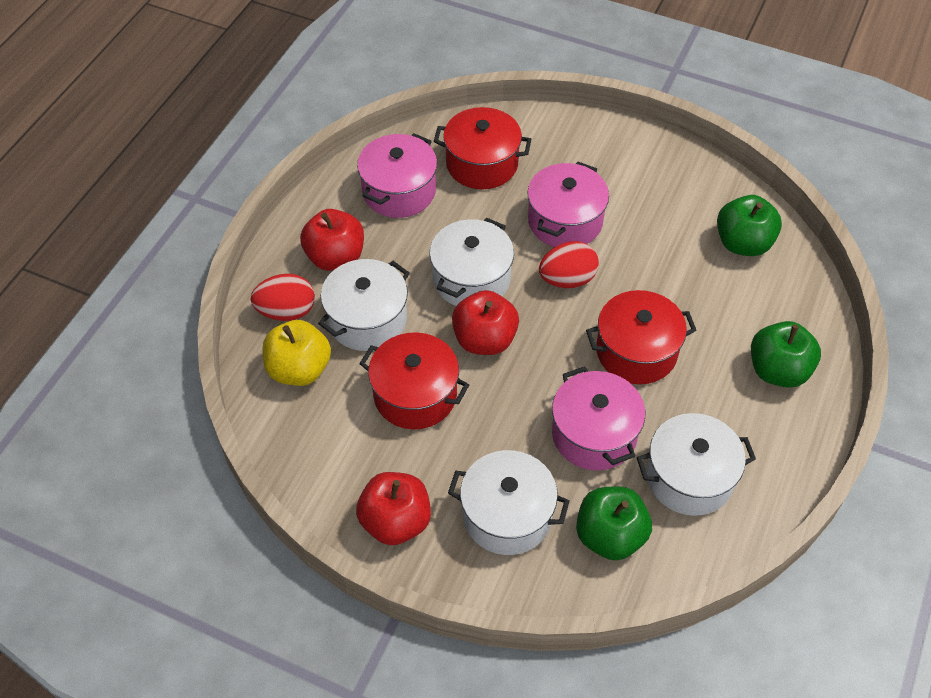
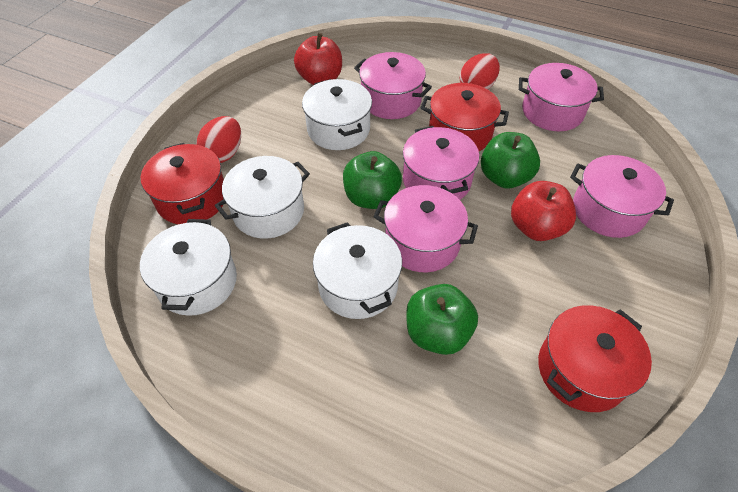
pink pot: [357,133,437,218] [528,162,609,247] [552,366,645,471] = 3 -> [354,52,432,119] [373,185,478,272] [403,126,479,200] [519,63,604,131] [570,155,674,238] = 5
red apple: [300,209,364,271] [356,472,431,545] [452,290,519,355] = 3 -> [294,32,342,85] [511,181,576,241] = 2
yellow apple: [263,320,331,386] = 1 -> none = 0

